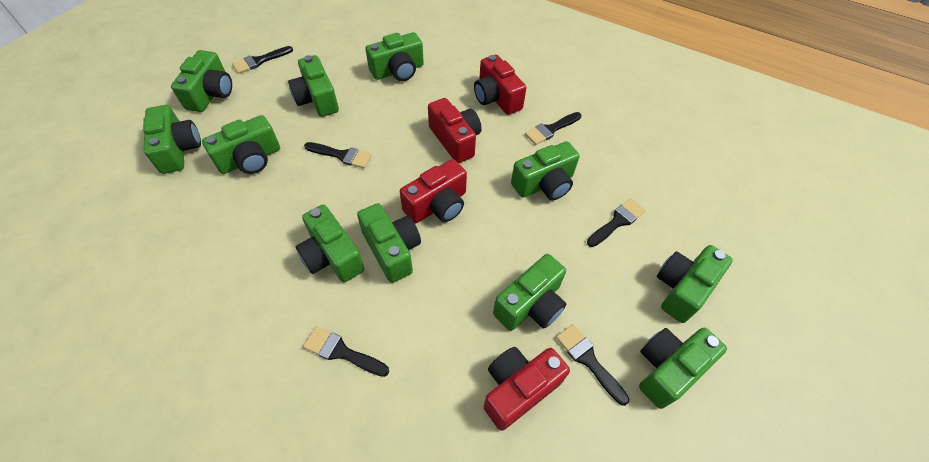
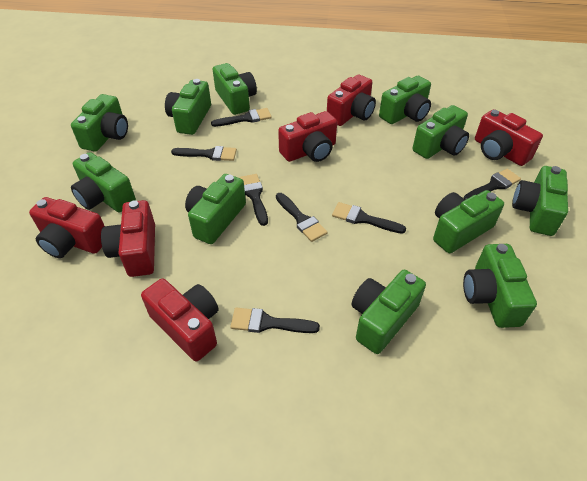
black brush: [232,46,293,74] [303,326,389,377] [304,142,372,168] [525,112,581,145] [556,324,629,406] [587,198,646,247] = 6 -> [171,146,237,161] [211,108,272,127] [230,308,320,333] [240,174,268,226] [276,193,328,242] [332,202,406,234] [464,169,521,200] = 7
red camera: [400,159,467,223] [428,98,482,163] [474,55,526,115] [484,347,570,431] = 4 -> [29,197,104,258] [101,200,155,277] [141,278,219,361] [278,111,337,162] [327,75,376,126] [475,109,543,166] = 6

